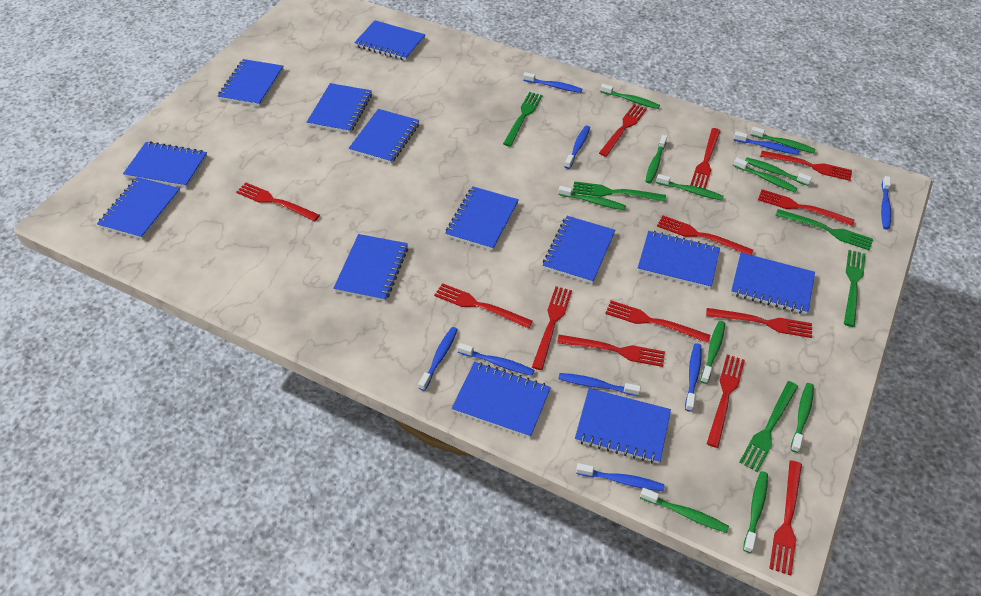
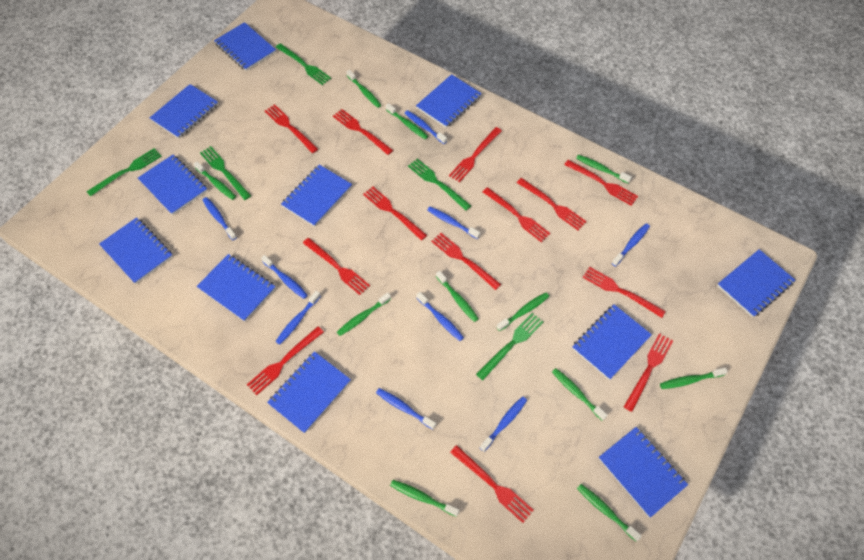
blue notebook: [97,177,180,239] [123,141,207,188] [218,59,284,106] [307,83,372,133] [333,234,408,301] [349,109,419,164] [354,20,425,61] [445,186,519,251] [452,362,551,438] [543,216,615,284] [575,388,671,464] [638,231,720,289] [731,253,815,314] = 13 -> [99,217,173,284] [138,155,207,215] [150,84,219,139] [197,254,276,322] [214,22,276,71] [267,351,351,433] [281,165,352,227] [416,74,482,128] [572,304,652,380] [598,427,688,518] [717,249,795,317] = 11

